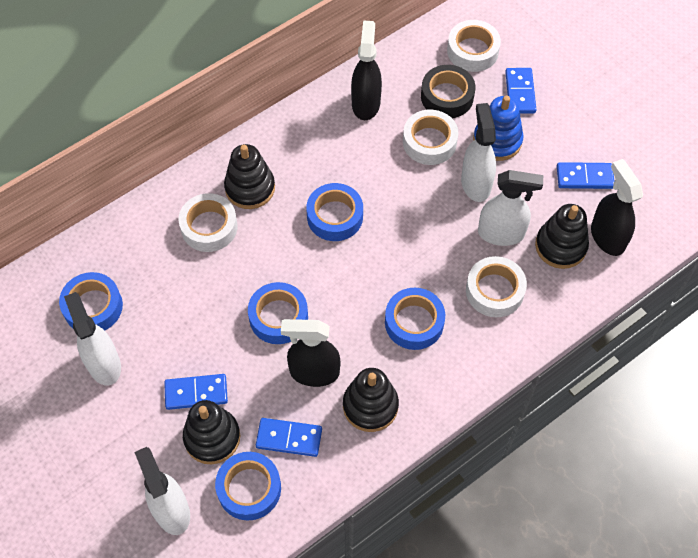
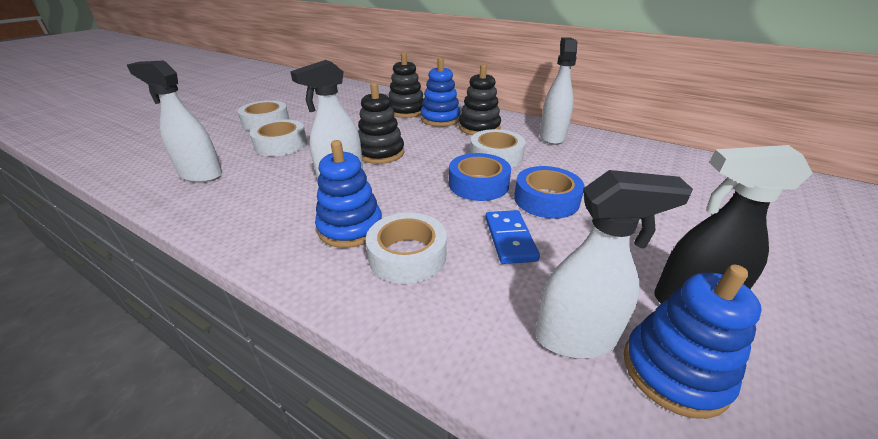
black spray bottle: [281,319,340,387] [351,20,382,120] [591,159,643,256] = 3 -> [654,145,813,304] = 1
black stacking toy: [183,400,240,464] [224,144,275,209] [343,368,399,432] [535,204,589,269] = 4 -> [358,83,405,164] [388,52,423,118] [459,64,501,135] = 3
black tape: [421,65,475,118] = 1 -> none = 0
blue domino: [164,374,228,410] [256,418,322,457] [505,68,537,114] [557,162,614,189] = 4 -> [485,210,540,264] = 1
blue stacking toy: [473,95,523,161] = 1 -> [315,140,382,248] [421,58,461,127] [624,265,762,419] = 3
blue tape: [59,272,123,331] [215,452,281,520] [248,282,308,344] [306,183,363,241] [385,288,445,350] = 5 -> [449,153,511,201] [514,166,585,219] = 2

